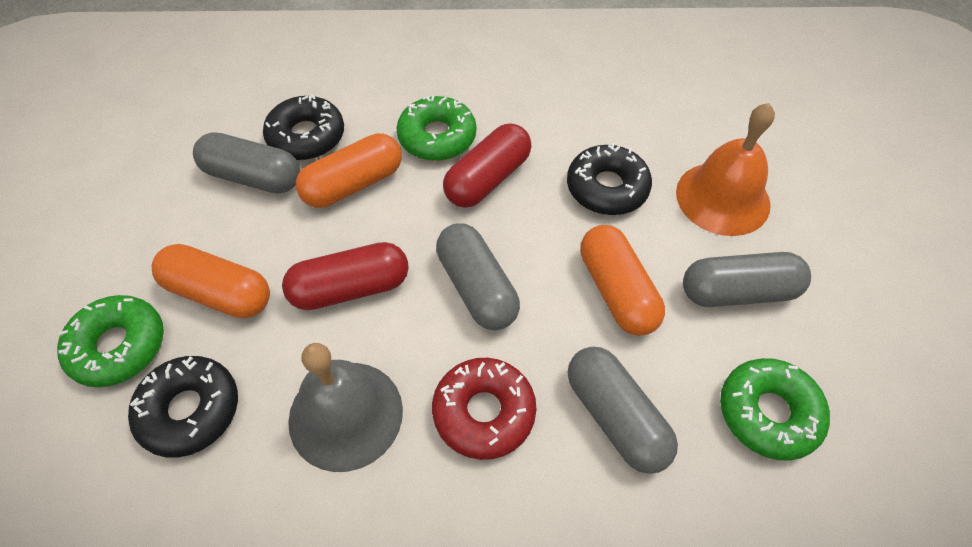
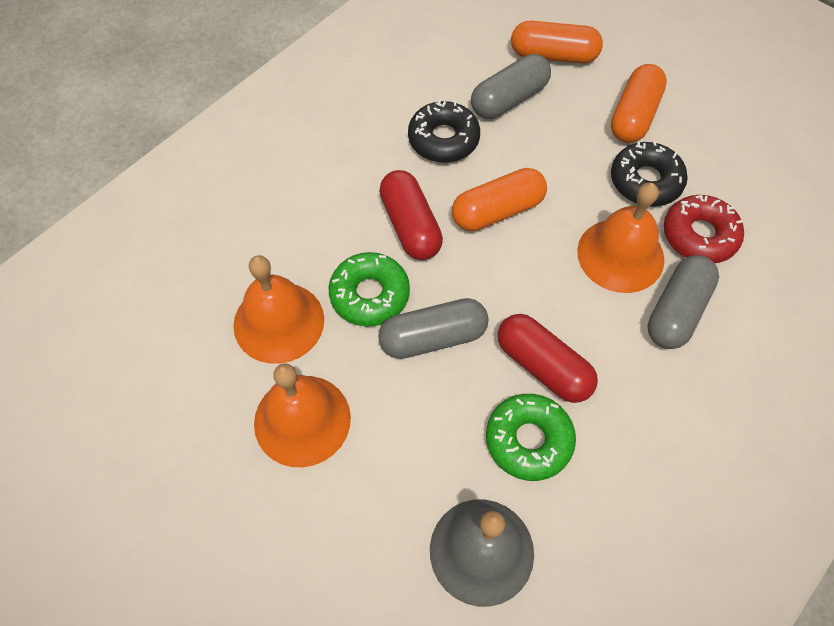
black donut: [128,356,238,458] [263,94,344,160] [567,143,652,215] = 3 -> [408,100,480,163] [611,140,688,206] = 2
green donut: [57,295,164,387] [397,96,476,161] [720,358,830,461] = 3 -> [329,252,410,326] [486,394,576,481] = 2
grey capsule: [193,132,300,194] [436,223,520,330] [568,347,678,474] [683,252,811,307] = 4 -> [378,298,489,359] [471,54,551,119] [648,255,719,349] = 3
orange bell: [676,103,775,236] = 1 -> [233,255,324,364] [254,363,351,467] [577,182,665,293] = 3

